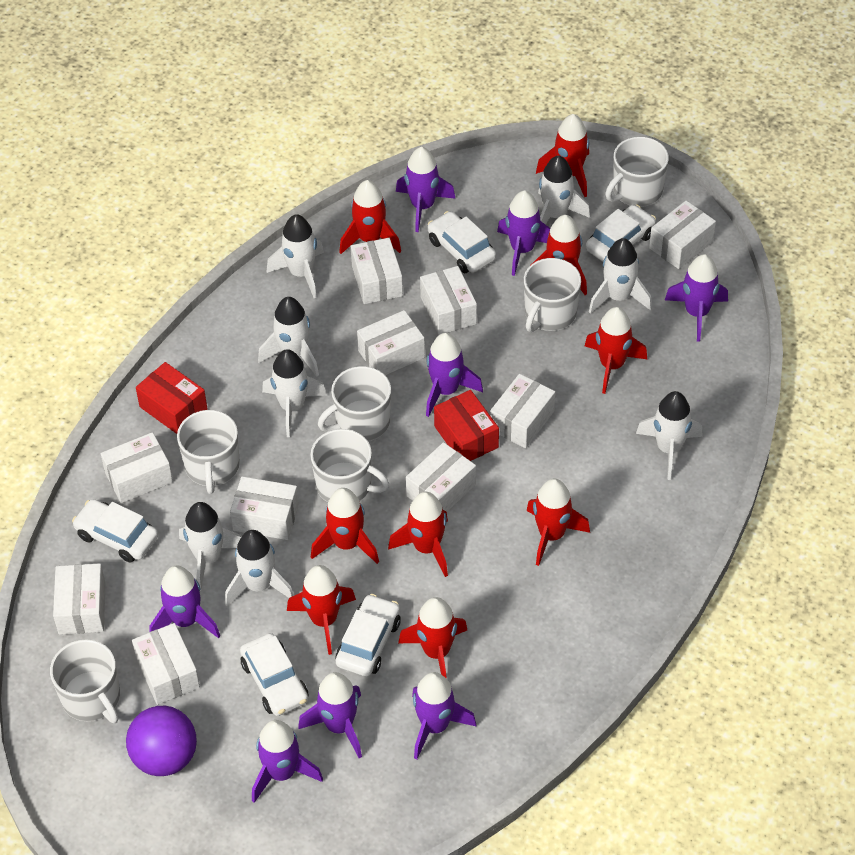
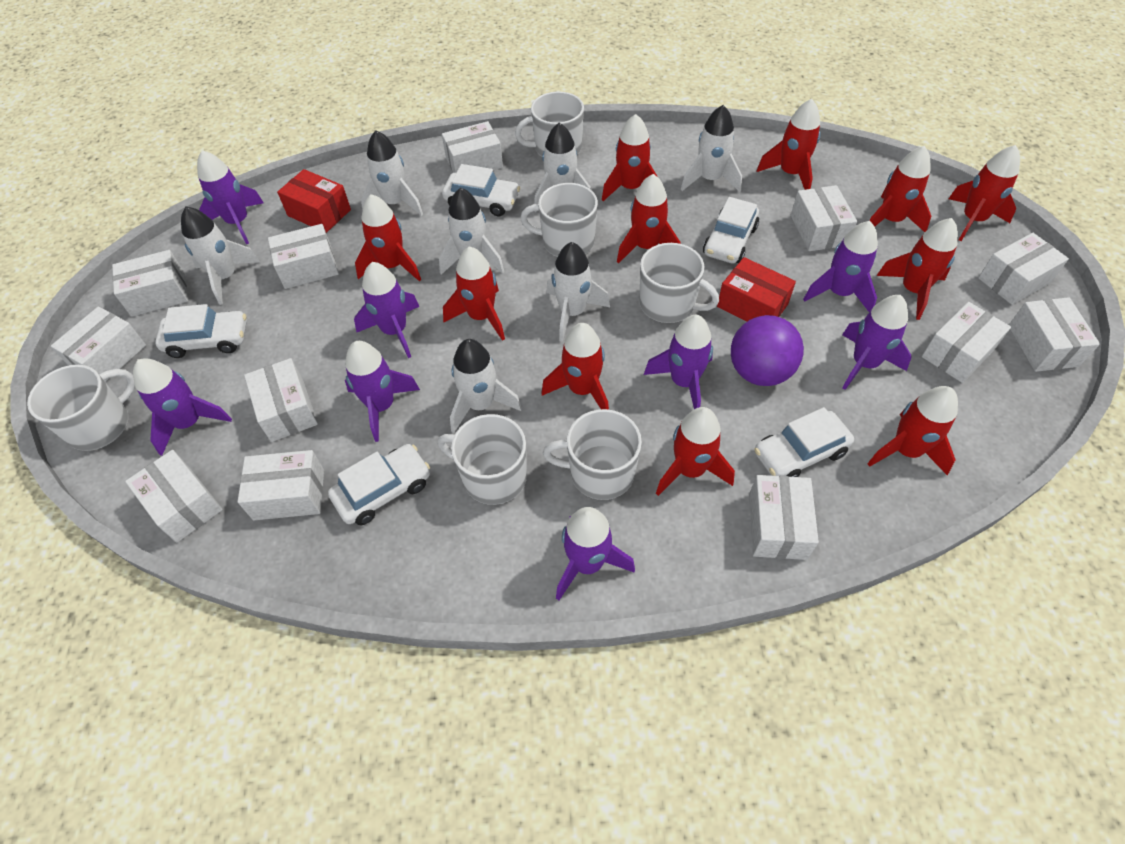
red rocket: [287,565,356,655] [311,488,379,564] [339,180,401,254] [388,492,448,577] [398,597,467,679] [526,479,590,566] [532,215,587,295] [536,114,589,197] [585,307,648,394] = 9 -> [355,194,421,281] [443,246,505,341] [541,323,609,410] [602,114,658,201] [617,174,680,263] [656,407,735,496] [757,99,820,190] [867,386,958,475] [869,146,931,232] [876,218,958,320] [949,145,1020,241] = 11
white box: [53,563,106,635] [101,432,173,503] [132,623,200,705] [230,476,299,540] [351,238,403,304] [357,310,425,375] [406,442,476,512] [420,266,477,335] [490,374,555,448] [649,201,716,269] = 10 -> [51,306,146,382] [112,250,188,317] [125,450,223,543] [237,450,324,520] [244,358,318,442] [268,224,339,289] [442,121,503,173] [749,475,819,560] [791,185,857,251] [922,302,1011,383] [978,233,1069,305] [1009,297,1100,372] = 12
white rocket: [179,502,242,591] [225,530,294,606] [258,297,319,377] [262,349,327,437] [266,214,324,298] [538,155,590,225] [589,238,652,314] [636,391,703,480] = 8 -> [181,207,260,305] [361,130,423,216] [439,187,504,275] [450,339,522,433] [534,122,592,212] [546,242,610,342] [681,105,742,192] = 7

